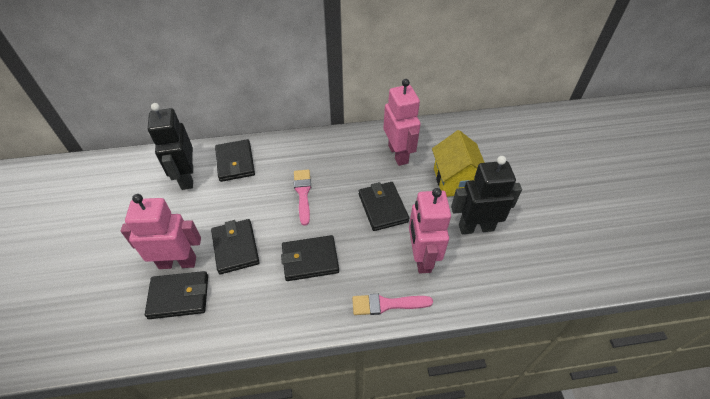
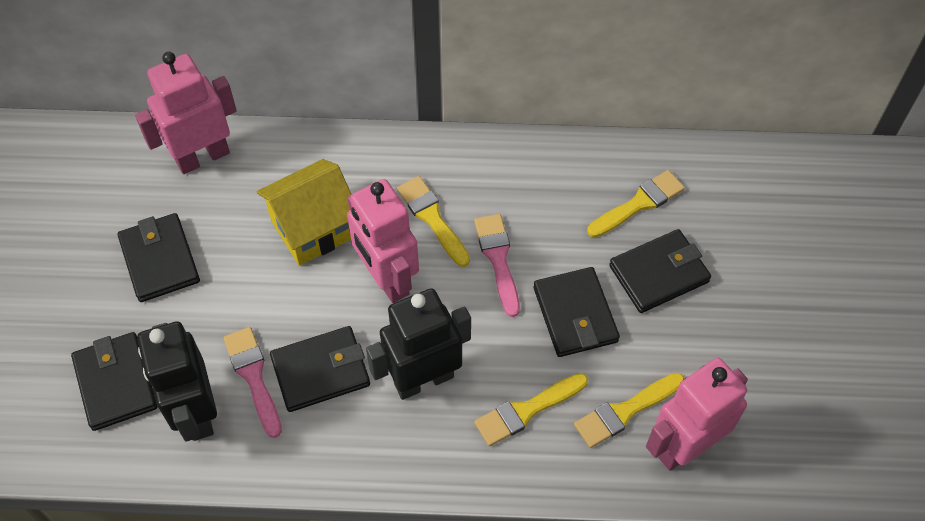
yellow brush: none = 0 -> [397,176,470,267] [474,373,588,446] [574,373,685,448] [587,170,685,238] = 4

